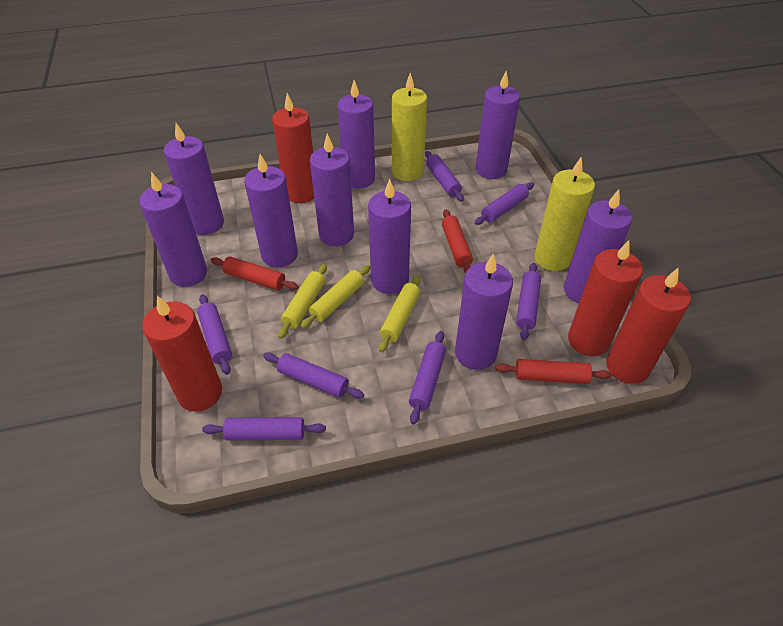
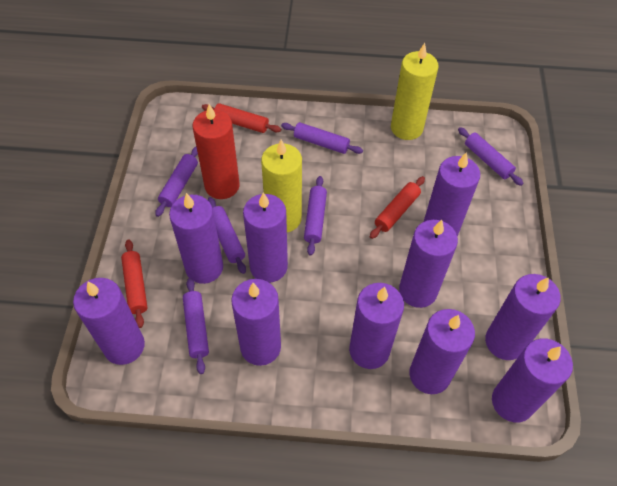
purple candle: [139,172,207,287] [164,123,224,235] [244,154,298,267] [310,133,354,246] [337,80,375,189] [368,179,411,294] [455,253,513,370] [476,71,520,179] [564,189,632,303] = 9 -> [73,278,145,365] [169,193,223,284] [231,279,281,366] [243,192,288,283] [349,283,404,369] [399,220,458,308] [409,309,475,394] [424,152,480,236] [485,274,561,360] [492,339,573,423] = 10
purple rolling pin: [197,294,232,375] [202,417,326,441] [263,353,364,399] [409,331,446,425] [425,151,464,202] [475,182,534,225] [516,263,541,341] = 7 -> [155,147,198,217] [183,278,209,374] [208,197,246,274] [281,122,363,154] [304,176,327,256] [458,127,524,186] = 6
red candle: [142,296,222,411] [272,93,314,203] [568,240,643,356] [606,268,691,384] = 4 -> [193,104,240,199] = 1
yellow rolling pin: [278,264,327,339] [300,265,370,329] [379,275,421,352] = 3 -> none = 0

